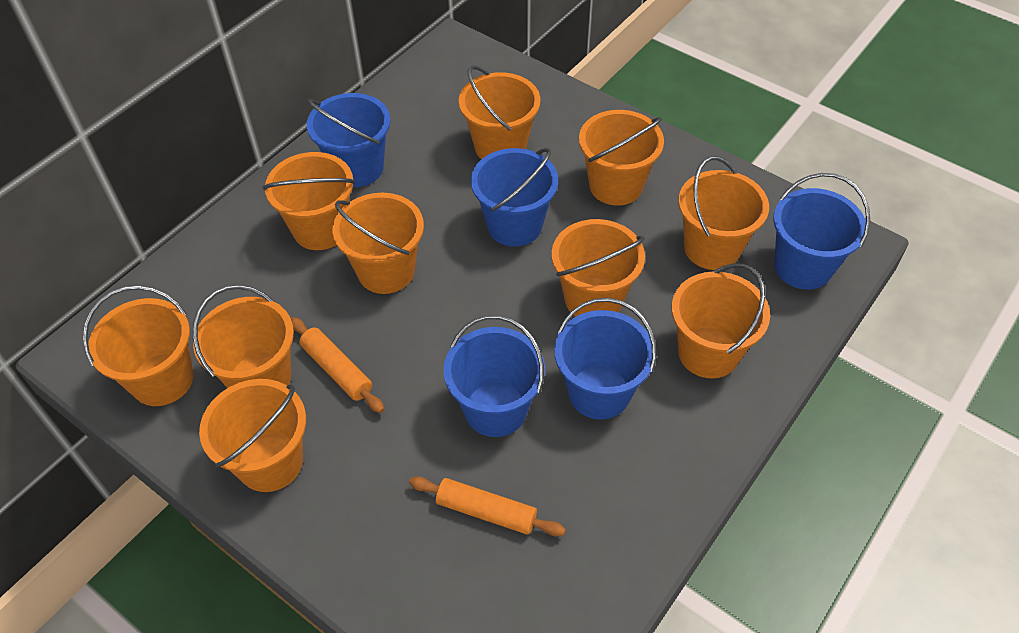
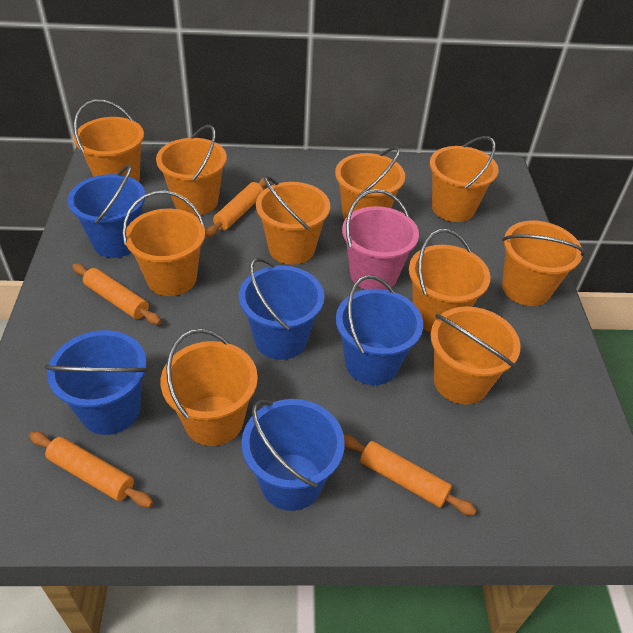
orange rolling pin: [291,317,384,413] [409,476,566,536] = 2 -> [29,431,153,507] [72,264,161,325] [205,178,270,237] [343,434,476,516] = 4
pink bucket: none = 0 -> [342,189,419,290] = 1

